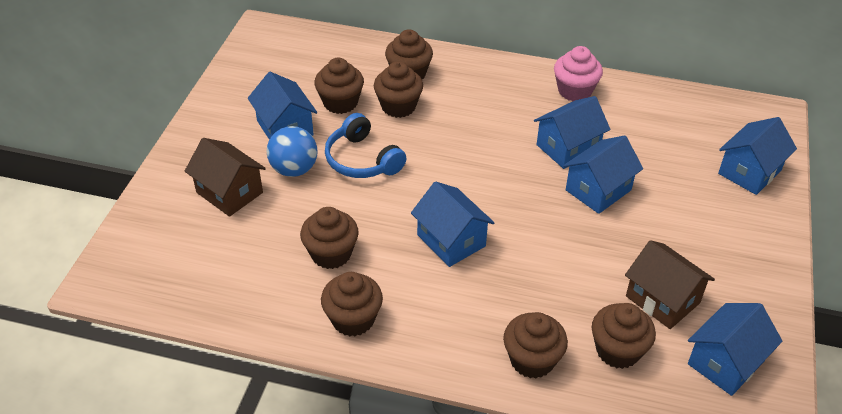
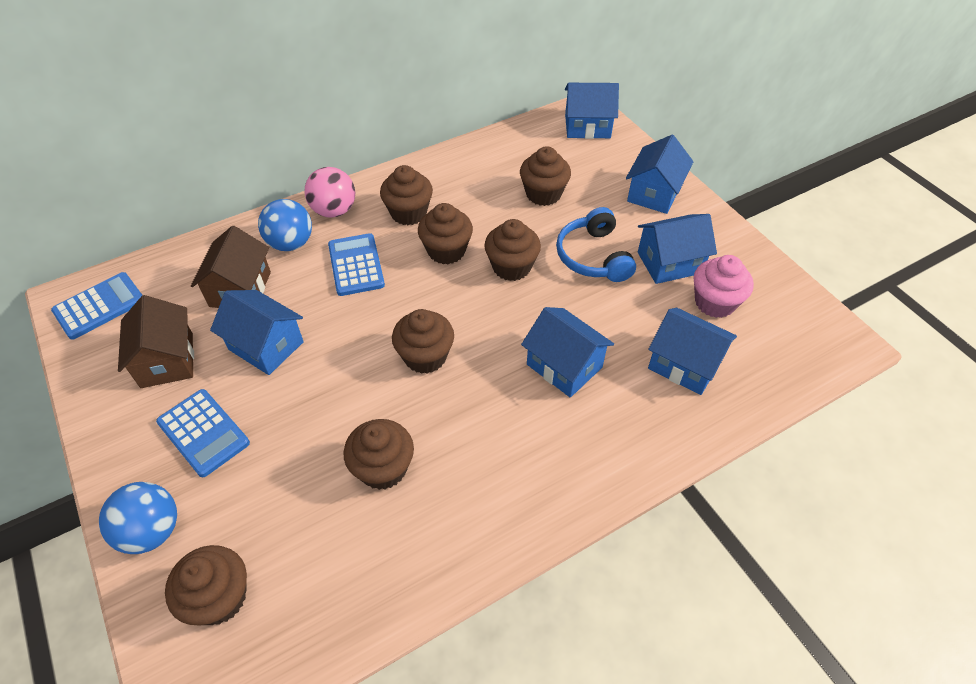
blue ball: [267,126,318,177] = 1 -> [99,482,177,554] [258,199,312,251] = 2
blue calculator: none = 0 -> [51,272,142,340] [156,389,250,477] [328,233,385,296] = 3
pink ball: none = 0 -> [305,167,355,218] = 1

